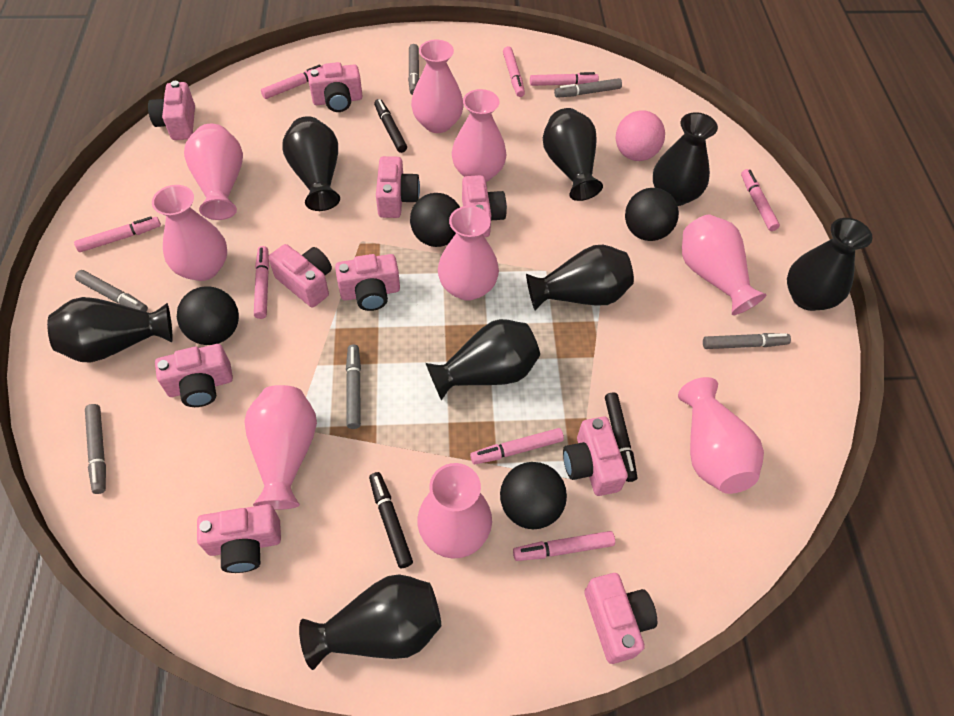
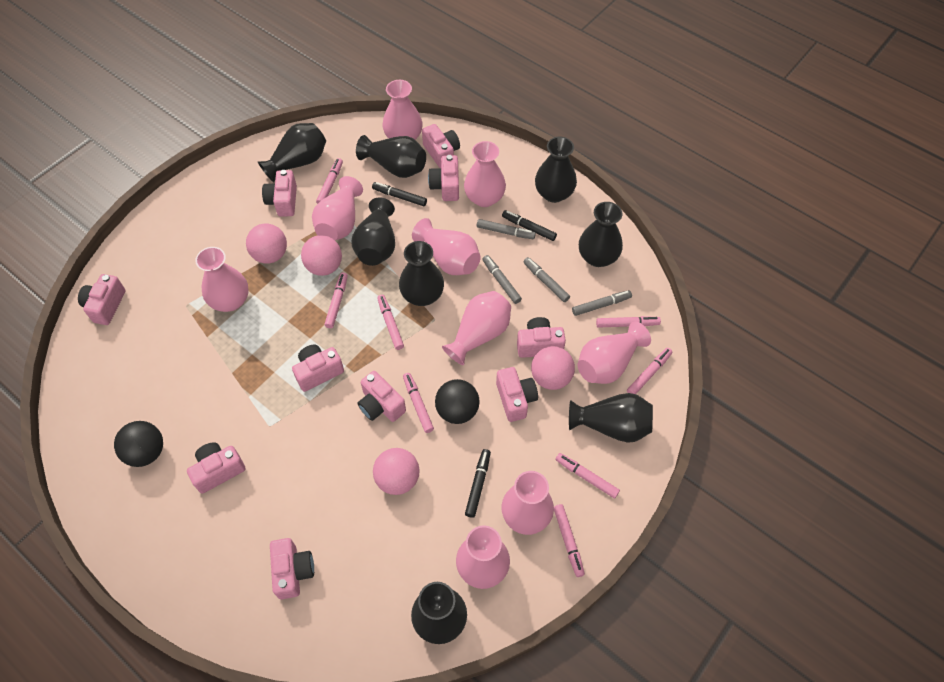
black ball: [177,286,239,345] [410,193,460,247] [500,462,567,529] [625,188,679,241] = 4 -> [114,421,163,467] [435,379,480,424] = 2
grey marker: [75,270,148,312] [85,404,106,494] [346,345,361,429] [408,44,419,95] [554,78,622,98] [703,333,791,349] = 6 -> [477,219,536,239] [482,255,522,304] [524,257,570,302] [572,290,632,316] = 4
pink ball: [616,110,665,161] = 1 -> [246,223,287,264] [301,235,342,276] [373,448,419,495] [531,346,575,390] = 4

